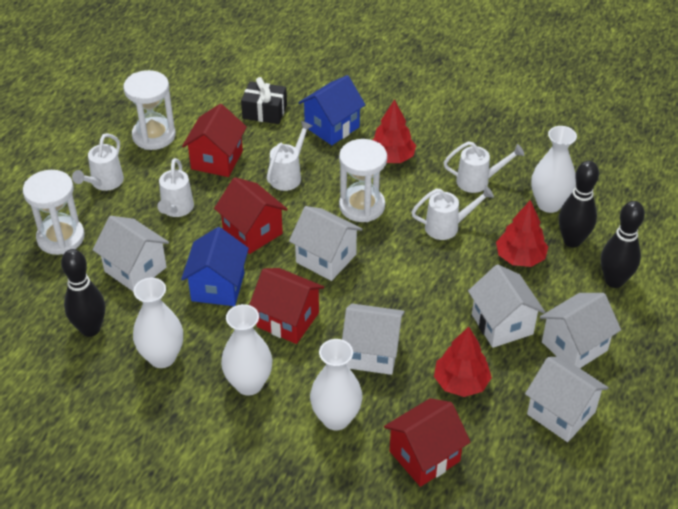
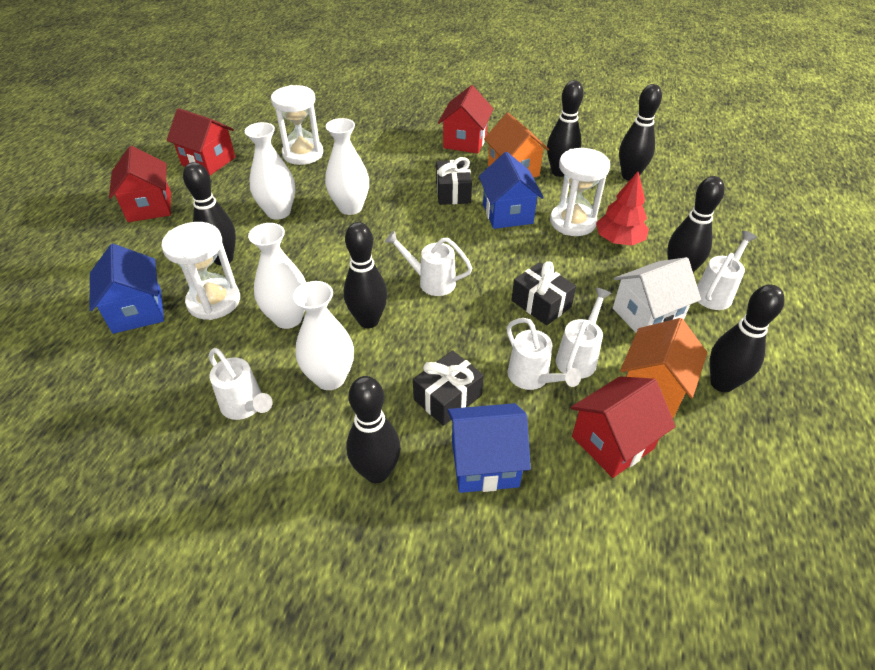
black bowling pin: [61,249,105,337] [559,161,599,248] [601,201,645,288] = 3 -> [183,162,236,266] [344,222,387,328] [347,376,401,483] [547,80,584,177] [619,84,662,181] [667,176,725,272] [709,285,785,392] = 7
black gift: [241,77,287,124] = 1 -> [413,350,484,426] [436,157,472,205] [511,261,576,325] = 3
blue house: [181,227,249,306] [299,75,366,145] = 2 -> [89,244,164,334] [447,403,531,493] [479,152,544,229] = 3
orange house: none = 0 -> [484,113,549,178] [620,318,707,418] = 2
red tree: [372,99,416,163] [434,327,492,397] [496,200,548,267] = 3 -> [596,172,649,246] = 1
white house: [93,216,169,291] [289,206,363,281] [342,304,405,375] [468,264,545,348] [525,357,609,442] [540,293,621,368] = 6 -> [613,257,701,333] = 1

